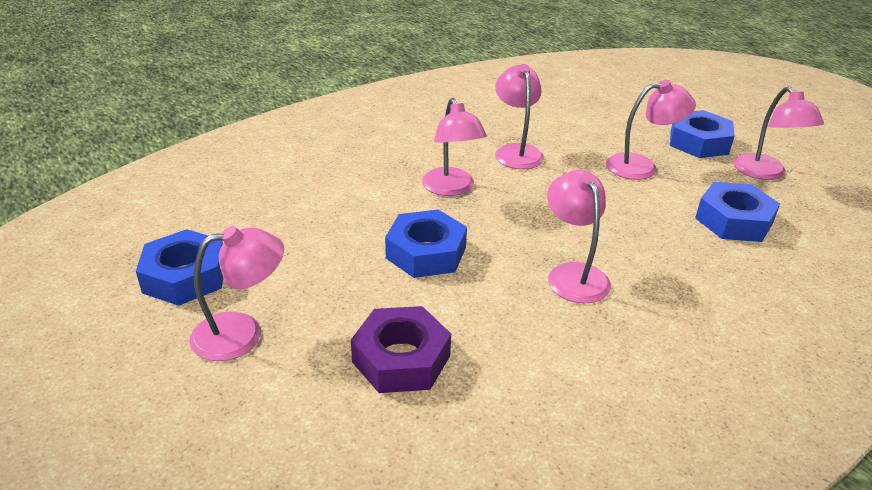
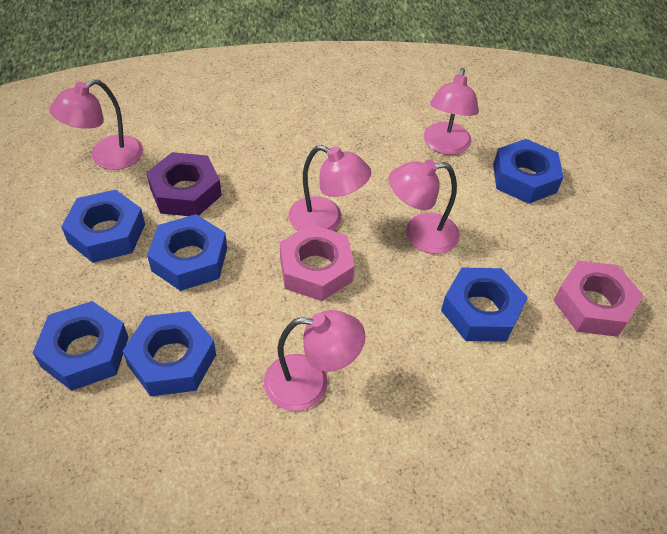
blue nut: [136,229,223,306] [385,210,467,278] [670,110,735,158] [695,182,780,242] = 4 -> [33,301,129,391] [61,190,145,263] [123,311,216,397] [147,214,227,291] [441,267,528,342] [493,139,564,204] = 6
pink lamp: [189,226,284,361] [422,98,487,196] [495,64,544,169] [547,170,611,303] [606,80,696,180] [734,86,824,180] = 6 -> [49,79,143,170] [264,310,366,411] [288,145,371,231] [389,159,460,254] [424,68,479,155] = 5
pink nut: none = 0 -> [280,224,355,301] [553,261,643,337] = 2

